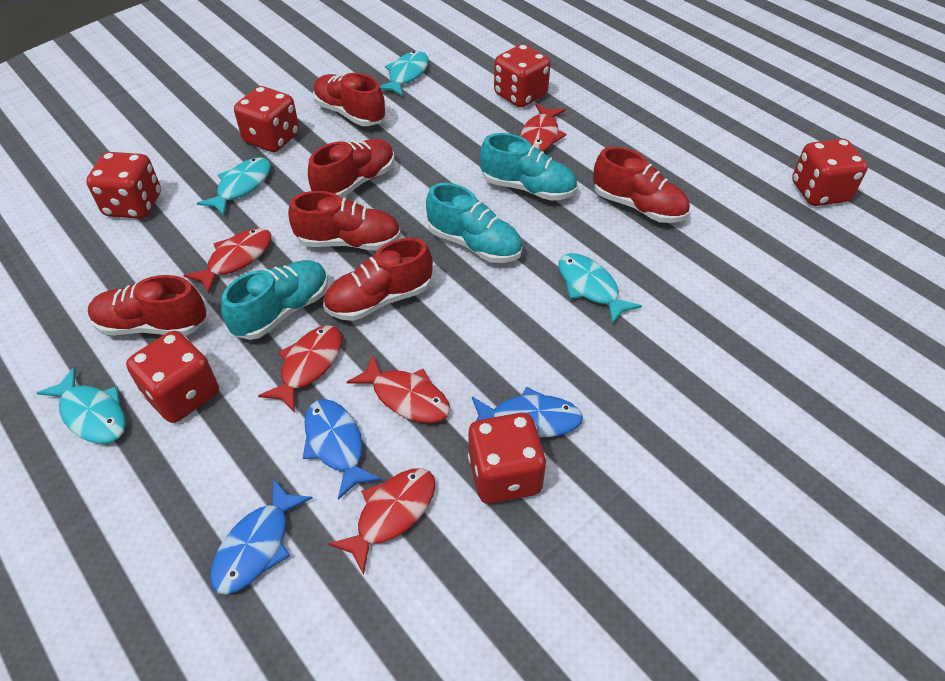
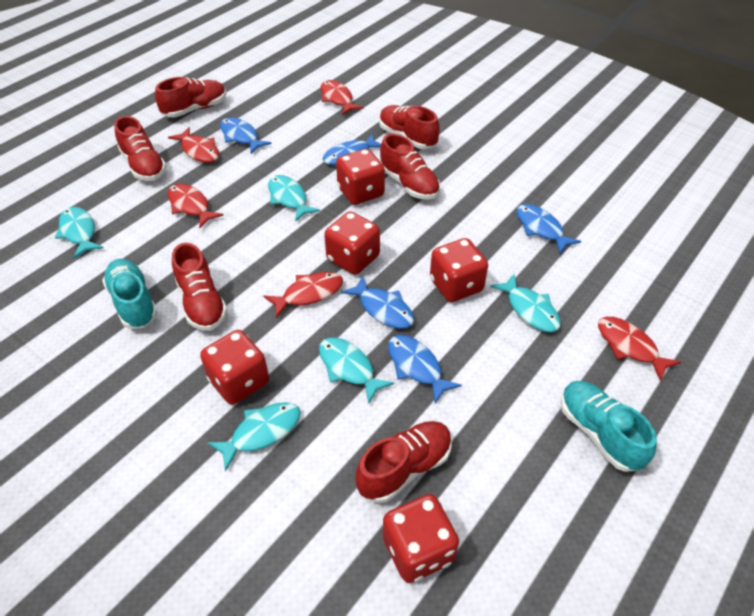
blue fish: [210,479,313,594] [303,399,382,500] [472,387,583,438] = 3 -> [220,117,271,154] [323,134,381,165] [341,276,414,329] [388,335,462,404] [517,204,581,254] = 5
red dice: [86,152,161,219] [126,331,219,423] [234,86,299,152] [468,413,547,504] [494,44,551,108] [792,138,868,206] = 6 -> [200,330,269,405] [324,211,380,275] [336,149,385,205] [383,494,459,583] [430,238,488,302] = 5
turquoise fish: [37,367,126,444] [197,157,271,216] [380,51,429,96] [558,253,642,324] = 4 -> [55,207,104,258] [208,402,301,472] [268,175,320,222] [319,337,394,404] [490,274,561,332] = 5
turquoise shoe: [221,260,328,340] [426,183,523,263] [480,133,577,201] = 3 -> [102,259,158,329] [561,381,657,472] = 2

